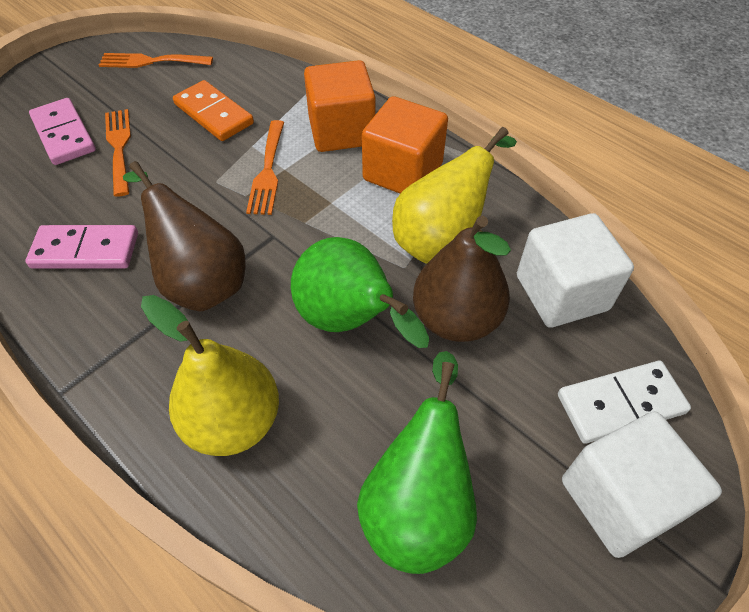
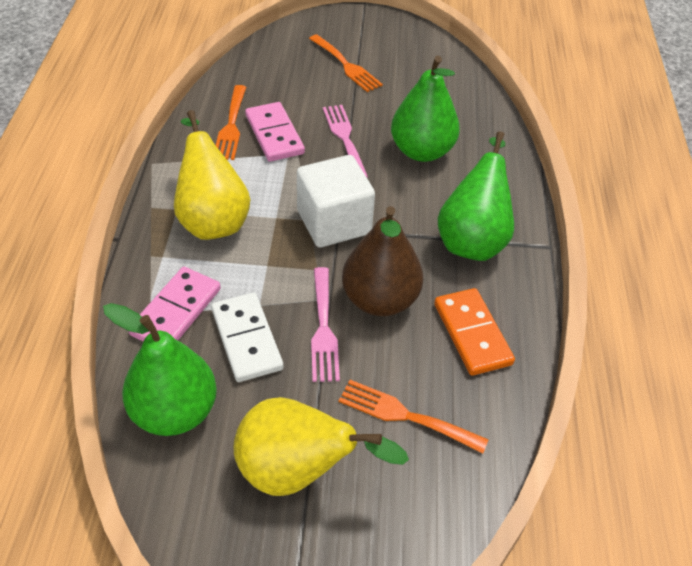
brown pear: [123,161,245,311] [413,216,511,342] = 2 -> [342,206,423,316] = 1
green pear: [291,237,429,348] [357,351,477,574] = 2 -> [103,303,217,436] [391,56,460,162] [438,131,514,261] = 3
orange cube: [304,60,376,152] [362,96,448,194] = 2 -> none = 0
pink fork: none = 0 -> [311,267,340,382] [323,105,368,178] = 2
white cube: [517,213,634,328] [562,411,722,558] = 2 -> [297,155,375,248] = 1

